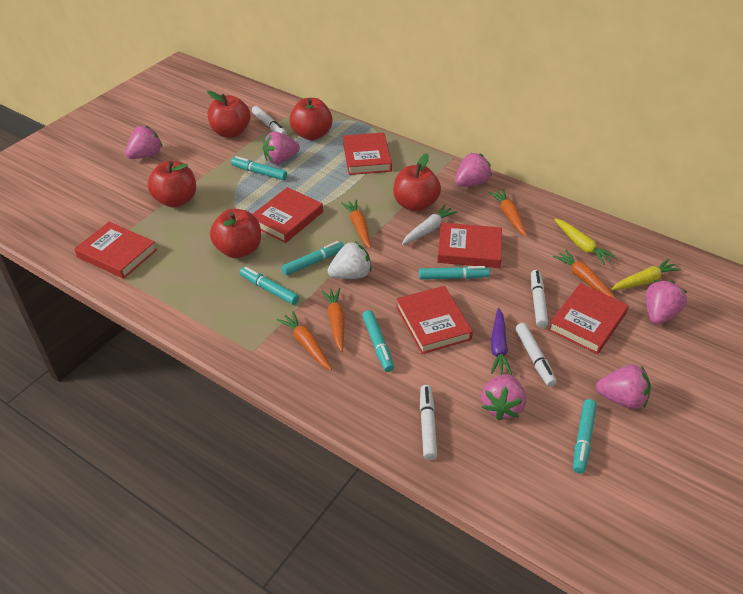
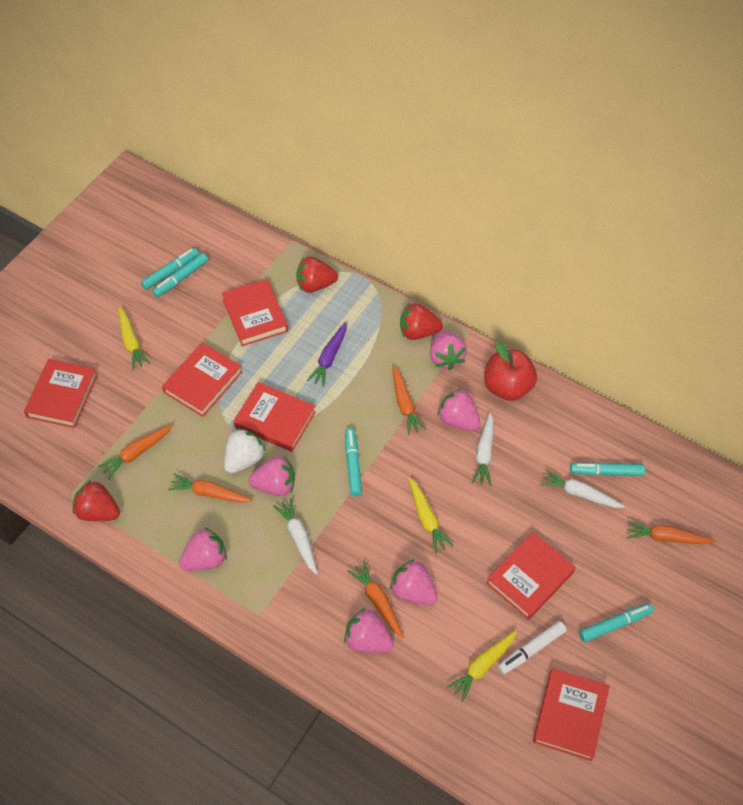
red apple: [148,161,196,208] [207,91,250,138] [210,209,261,258] [289,98,333,140] [393,153,441,212] = 5 -> [484,342,537,401] = 1
red strawberry: none = 0 -> [73,480,120,521] [296,257,338,293] [400,303,443,340] = 3
turquoise marker: [231,156,287,180] [239,267,299,305] [281,241,344,276] [362,310,394,372] [419,266,490,280] [573,399,597,474] = 6 -> [141,248,199,290] [152,253,208,297] [345,428,362,496] [570,462,646,476] [579,603,654,642] = 5
white carrot: [402,205,458,245] = 1 -> [273,498,318,575] [472,412,494,486] [540,469,625,508] = 3
white marker: [252,106,287,135] [420,385,437,460] [515,323,557,387] [531,270,548,328] = 4 -> [498,621,567,674] = 1
yellow carrot: [554,219,616,265] [611,259,681,290] = 2 -> [119,307,150,370] [409,478,453,553] [447,630,517,702] = 3

